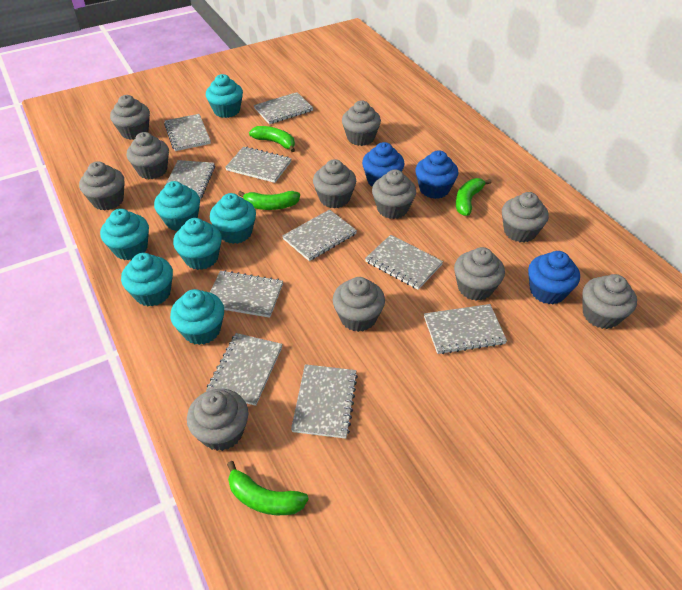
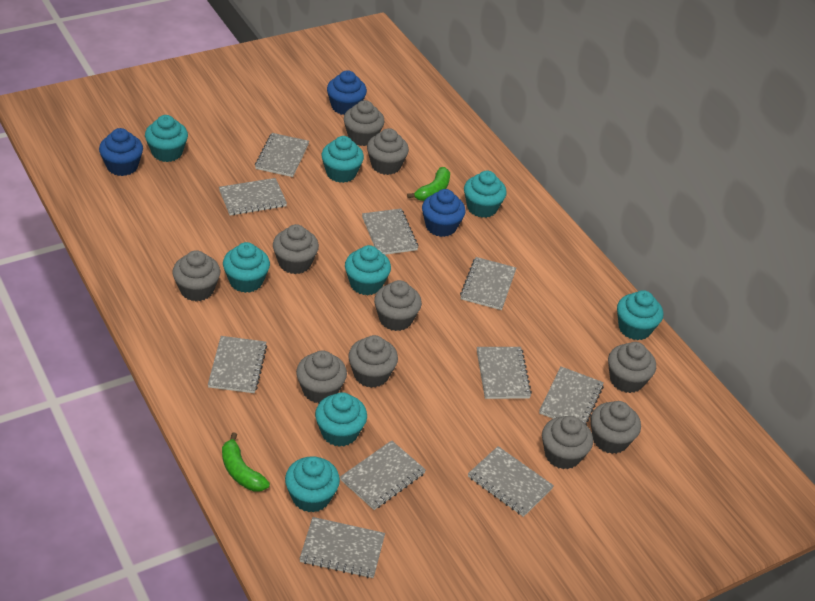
green banana: [227,461,309,515] [238,191,300,210] [249,126,295,152] [456,178,492,216] = 4 -> [222,432,270,491] [407,167,450,201] = 2
grey cupcake: [79,161,125,211] [110,95,150,140] [127,132,169,179] [187,389,248,451] [313,159,356,208] [333,277,385,332] [342,101,381,146] [372,169,416,219] [454,247,505,301] [502,192,549,242] [582,274,637,329] = 11 -> [172,250,220,301] [273,224,319,274] [296,350,347,403] [344,100,385,146] [348,335,398,388] [367,128,409,175] [374,280,422,331] [542,416,593,469] [590,401,641,454] [608,342,656,393] = 10
turquoise cupcake: [100,209,149,260] [121,253,173,306] [154,181,200,231] [170,289,224,345] [173,218,222,270] [206,74,243,118] [210,193,256,244] = 7 -> [145,115,188,162] [223,242,270,293] [285,456,340,513] [315,392,367,447] [321,136,364,183] [345,245,391,295] [464,171,507,218] [617,290,663,340] = 8

